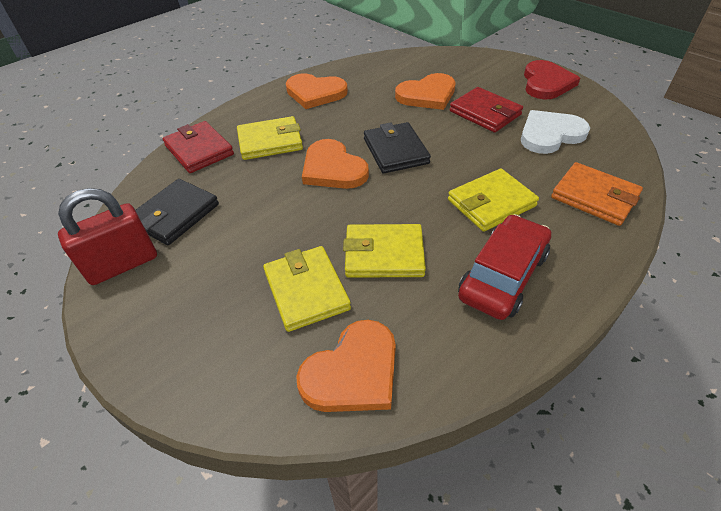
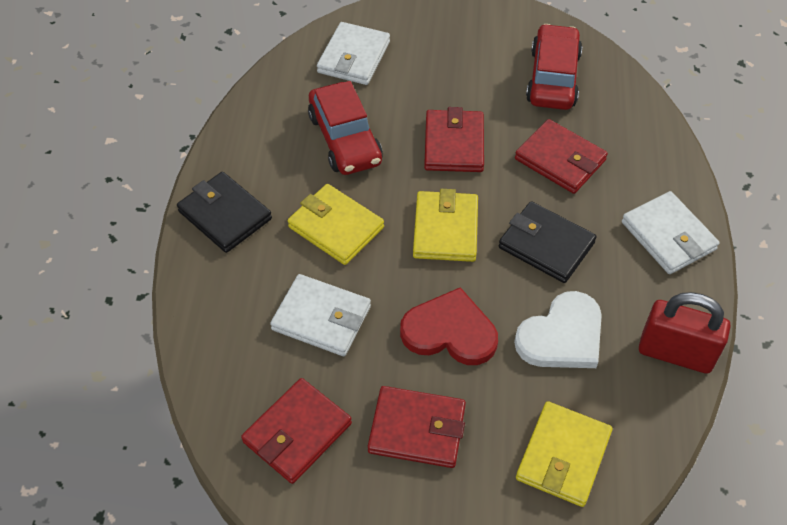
orange heart: [286,74,348,109] [296,320,396,412] [302,139,369,189] [395,73,456,110] = 4 -> none = 0
orange wallet: [551,162,643,226] = 1 -> none = 0
red car: [458,214,551,320] = 1 -> [308,81,383,175] [526,24,582,110] = 2
red wallet: [162,121,234,173] [450,87,523,132] = 2 -> [241,378,352,484] [368,386,466,468] [424,107,484,172] [515,119,608,194] = 4
white wallet: none = 0 -> [270,274,371,356] [317,22,390,85] [622,191,720,274] = 3
yellow wallet: [237,116,303,160] [263,246,351,332] [343,224,426,278] [448,169,539,232] = 4 -> [288,184,384,265] [413,189,478,262] [516,401,613,507] = 3

